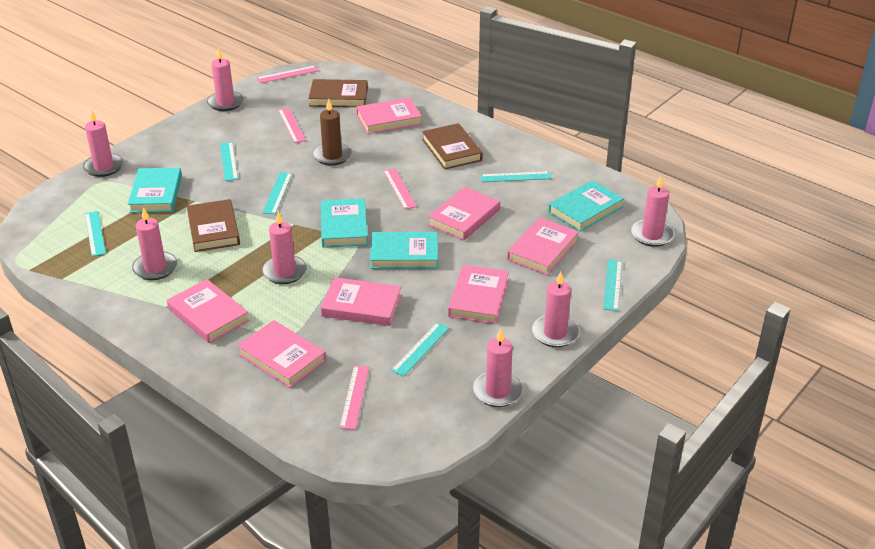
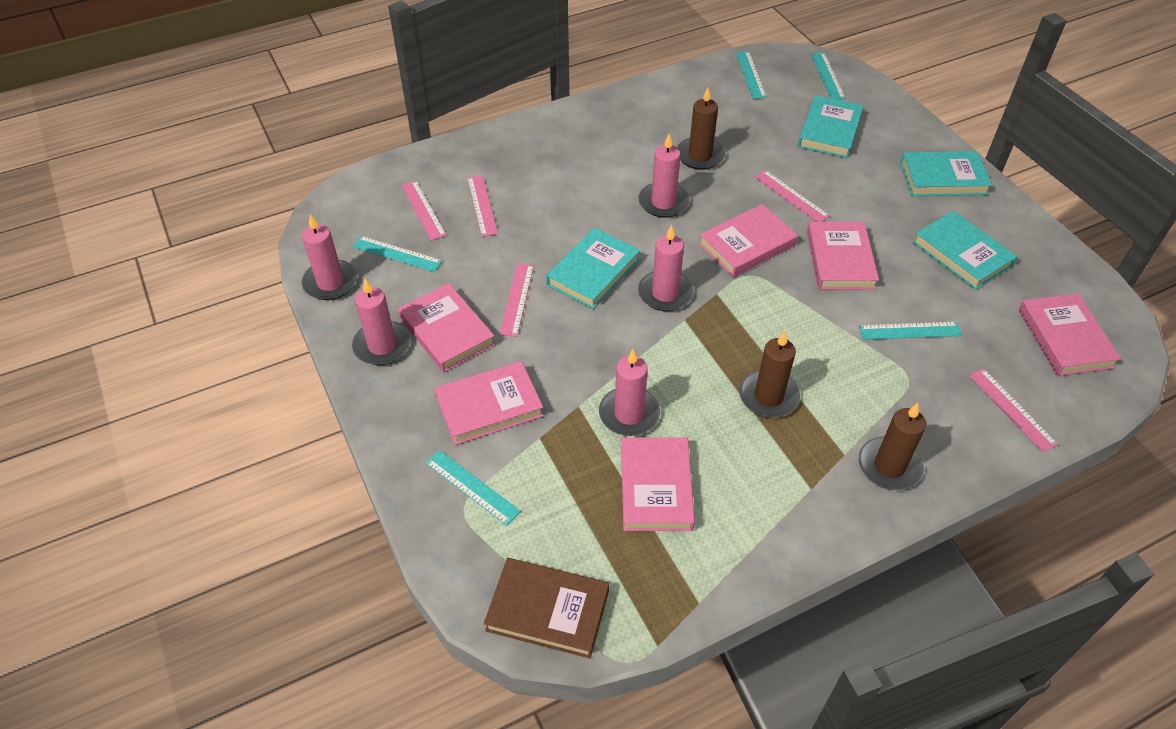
brown book: [187,199,240,252] [308,79,368,107] [422,123,483,169] = 3 -> [484,558,609,658] = 1
brown candle: [313,99,352,165] = 1 -> [677,87,725,170] [739,331,800,418] [859,403,926,490] = 3
pink book: [167,279,249,343] [237,320,326,388] [321,277,402,326] [356,97,422,134] [428,187,500,241] [448,265,509,324] [507,218,579,275] = 7 -> [398,283,495,372] [434,361,544,445] [621,437,695,531] [699,204,798,277] [807,222,879,290] [1019,293,1121,376] = 6
pink candle: [83,109,124,177] [132,207,177,280] [207,48,244,111] [262,211,307,284] [473,328,523,407] [532,271,580,347] [631,176,674,247] = 7 -> [302,214,357,300] [352,279,410,365] [599,349,660,436] [638,134,689,218] [638,225,693,311] = 5
pink ruler: [257,66,319,83] [278,108,306,143] [339,365,369,430] [383,168,417,209] = 4 -> [401,181,447,241] [467,175,498,237] [499,263,534,337] [755,170,830,222] [969,368,1058,452] = 5
turquoise ruler: [85,211,106,257] [220,142,238,181] [263,172,292,214] [391,322,450,377] [480,171,551,182] [603,259,622,311] = 6 -> [352,236,442,272] [426,450,521,526] [736,51,767,99] [811,52,846,100] [859,322,962,340] = 5

